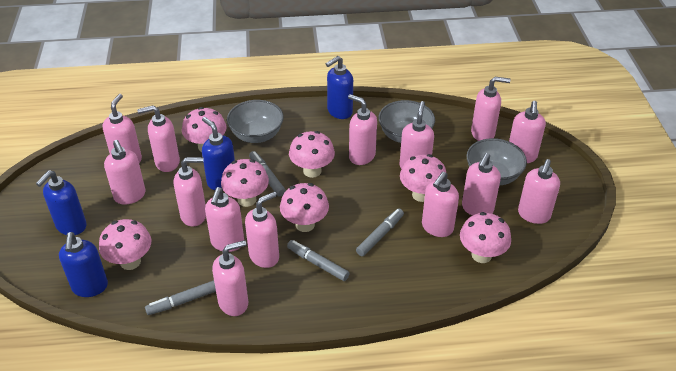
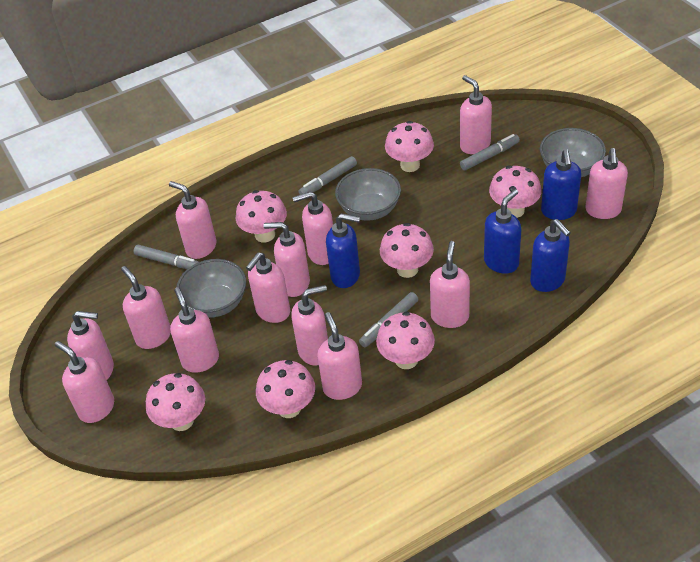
pink soap dispenser: [103,94,142,163] [104,140,145,205] [137,105,180,172] [174,157,206,226] [205,187,244,252] [212,240,248,316] [245,191,279,268] [348,94,377,165] [400,101,434,169] [422,172,459,237] [462,153,501,216] [471,77,510,141] [509,101,546,163] [518,159,560,224] = 14 -> [55,341,114,423] [67,311,114,380] [121,266,171,349] [169,181,216,259] [170,287,219,373] [246,252,290,323] [263,222,310,297] [291,285,328,365] [293,191,333,265] [317,312,362,400] [430,241,470,328] [460,75,492,154] [585,148,628,219] = 13

